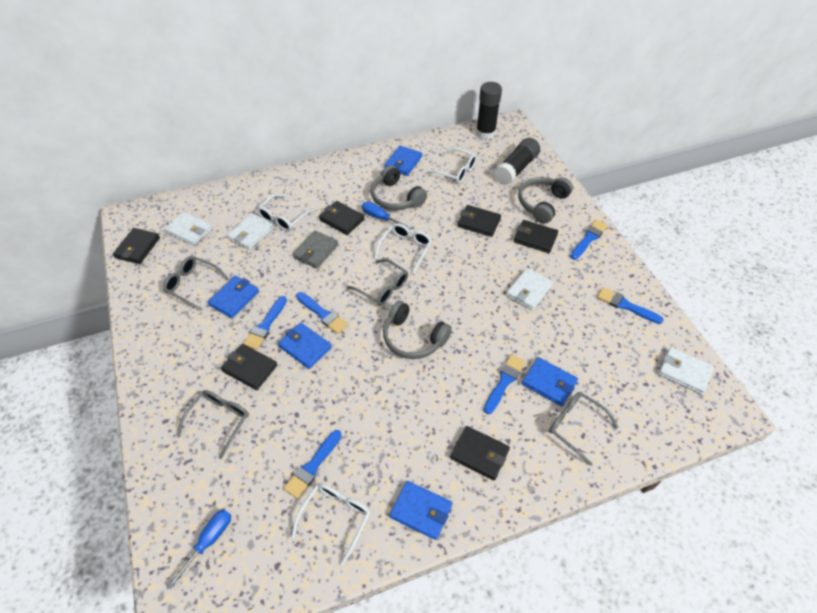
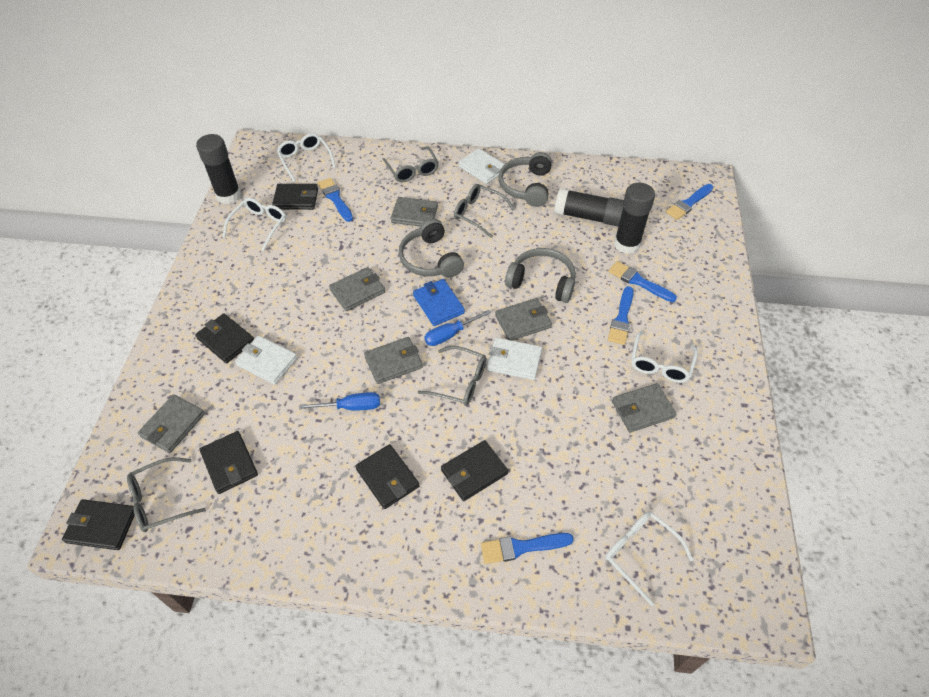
black glue stick: [476,82,502,140] [494,138,540,185] = 2 -> [196,134,241,204] [554,188,624,226] [614,183,655,254] = 3
blue brush: [243,296,287,350] [284,430,342,499] [296,292,348,334] [484,354,525,414] [570,219,608,259] [597,287,664,324] = 6 -> [318,178,353,222] [481,533,574,564] [608,286,634,345] [609,261,677,302] [666,184,713,220] = 5
blue wallet: [208,276,259,318] [278,323,332,369] [385,146,422,176] [390,481,452,540] [522,357,578,406] = 5 -> [413,279,465,326] = 1
grey wallet: [293,230,338,269] = 1 -> [138,394,205,453] [329,267,385,311] [364,337,423,384] [391,197,438,226] [495,298,552,341] [612,383,676,432] = 6
white wallet: [165,212,213,246] [227,213,274,250] [506,268,553,310] [658,347,714,395] = 4 -> [235,336,297,385] [459,148,505,184] [487,338,542,380] = 3

